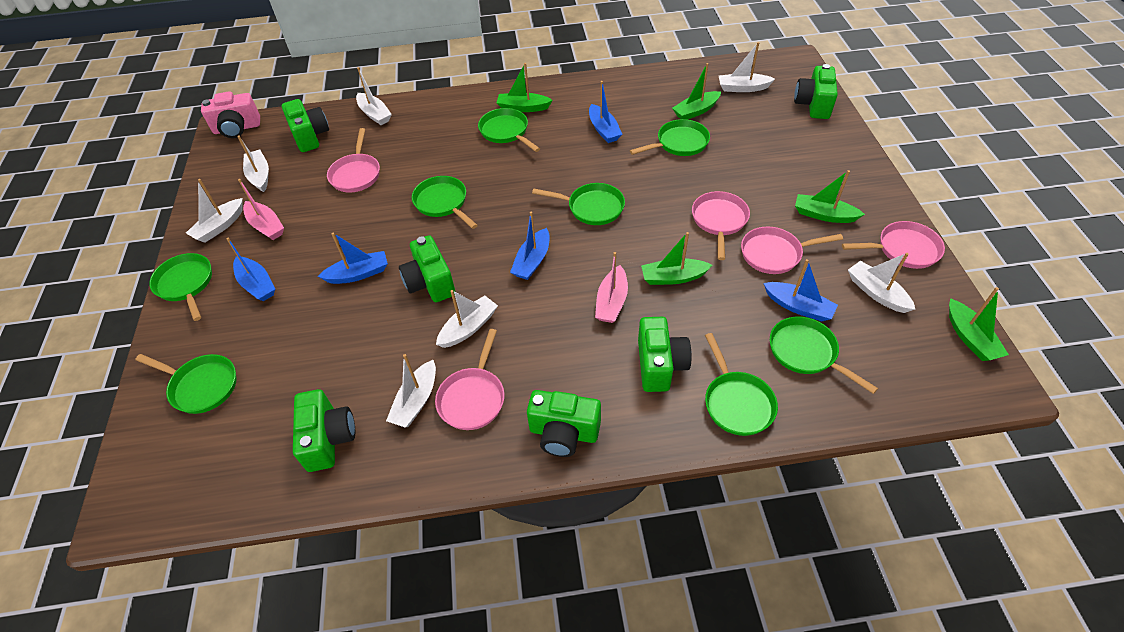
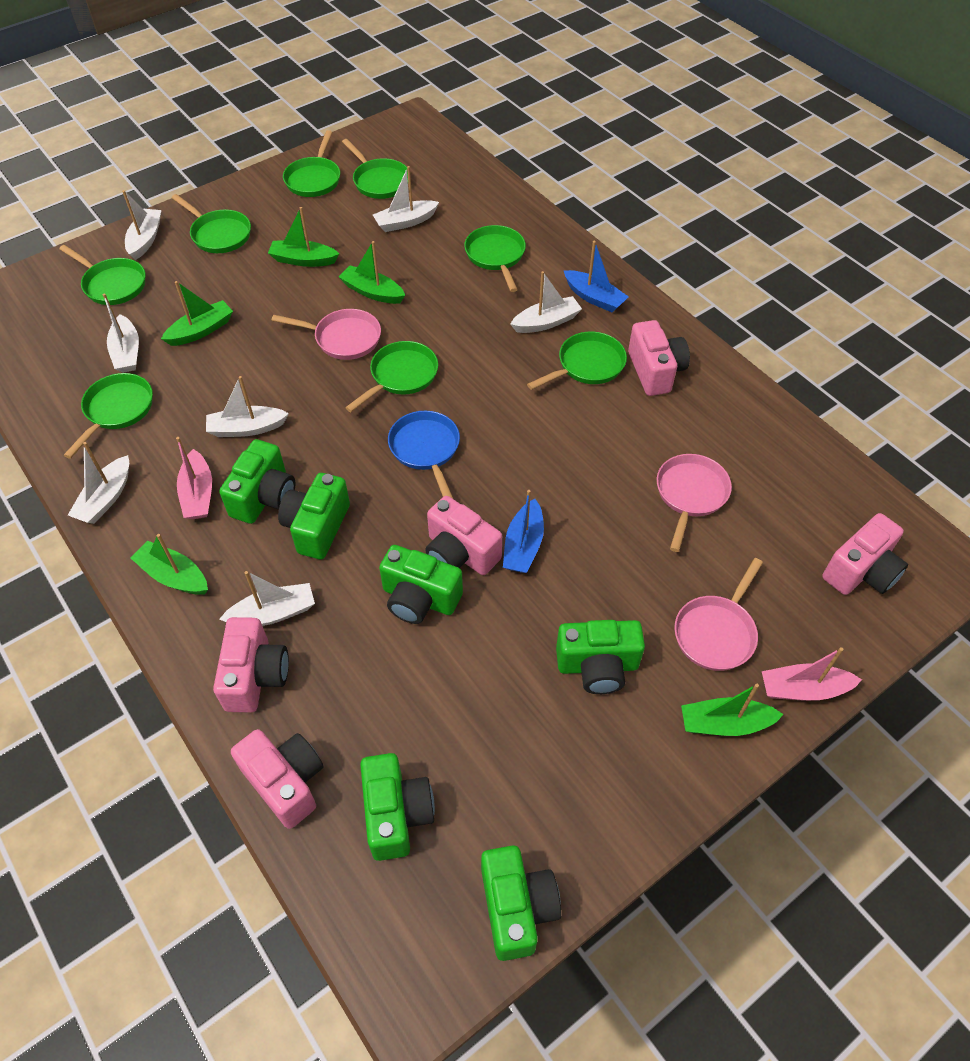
blue boat: [226,237,275,301] [318,233,388,284] [510,212,550,280] [589,81,622,143] [763,259,838,321] = 5 -> [503,490,544,573] [564,241,629,312] = 2
blue pan: none = 0 -> [388,411,460,499] = 1
pink camera: [201,91,260,138] = 1 -> [213,617,289,713] [231,729,324,829] [425,496,502,575] [628,320,690,396] [822,513,908,595] = 5
pink pan: [327,128,380,192] [435,329,505,430] [692,191,750,260] [741,226,843,274] [842,221,945,269] = 5 -> [271,309,381,360] [657,454,732,552] [674,558,763,671] = 3

